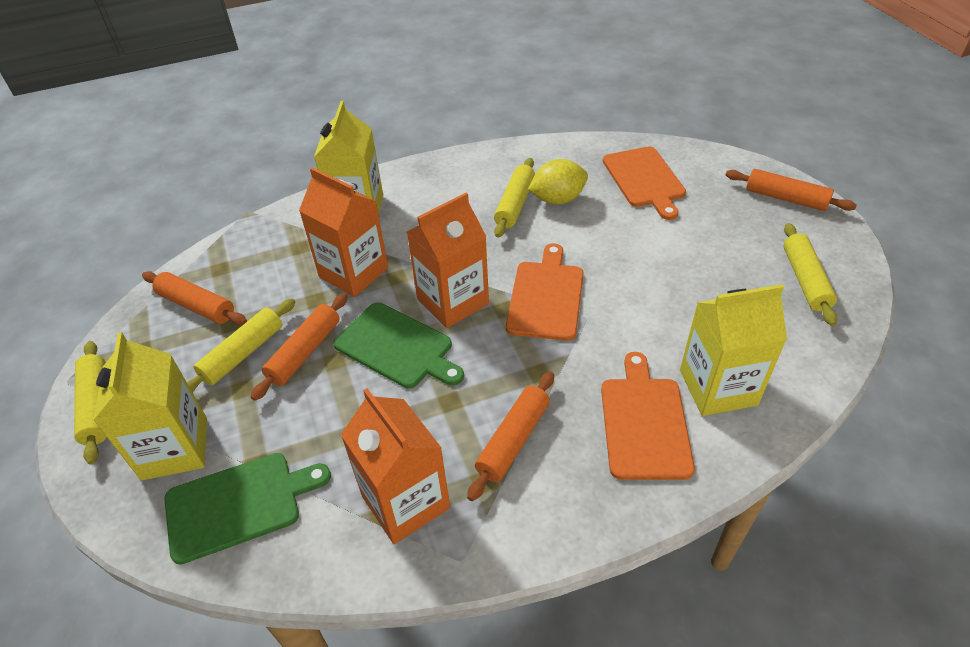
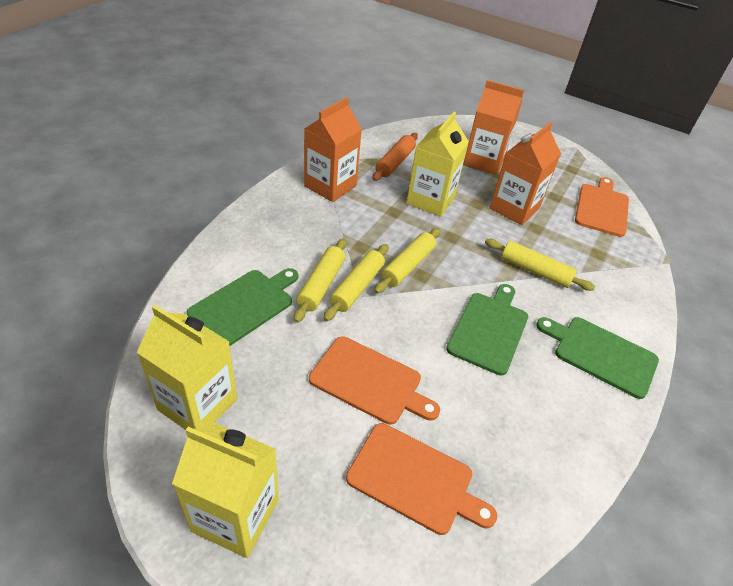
green cutting board: [164,453,331,564] [333,302,464,389] = 2 -> [187,268,298,346] [446,284,528,376] [536,317,659,399] = 3
orange rolling pin: [142,271,247,325] [251,293,348,401] [467,371,554,501] [726,169,857,211] = 4 -> [372,133,418,181] = 1
yellow lemon: [528,159,588,205] = 1 -> none = 0

